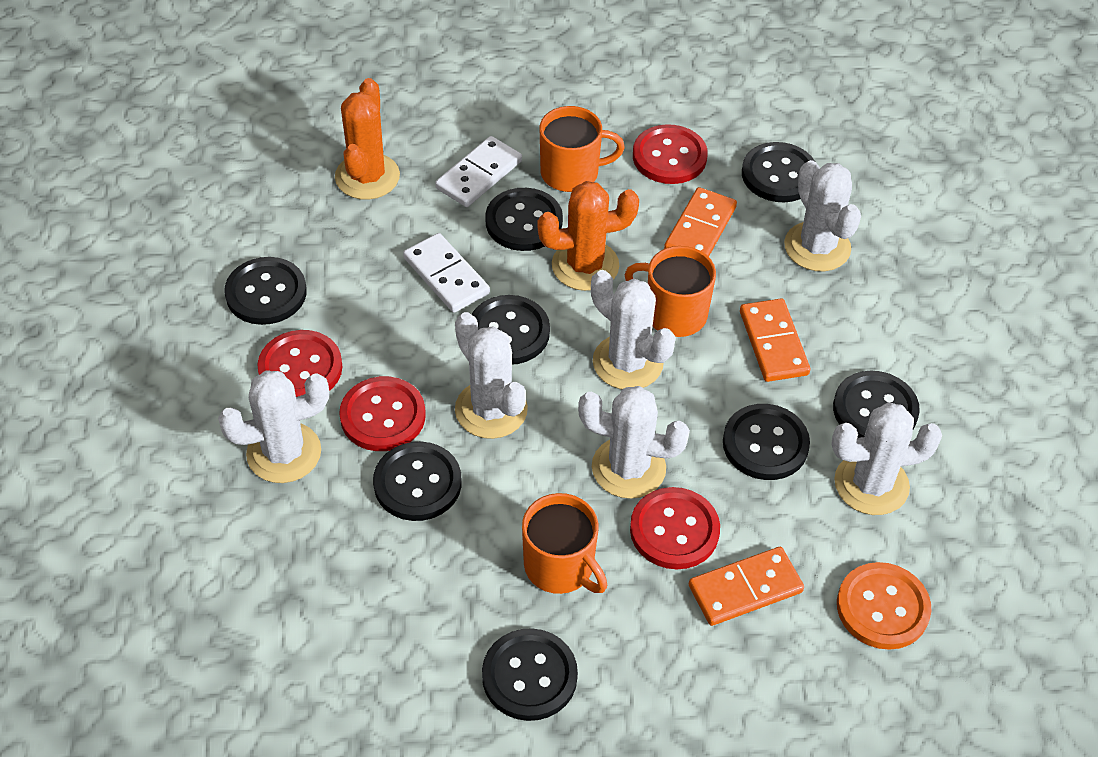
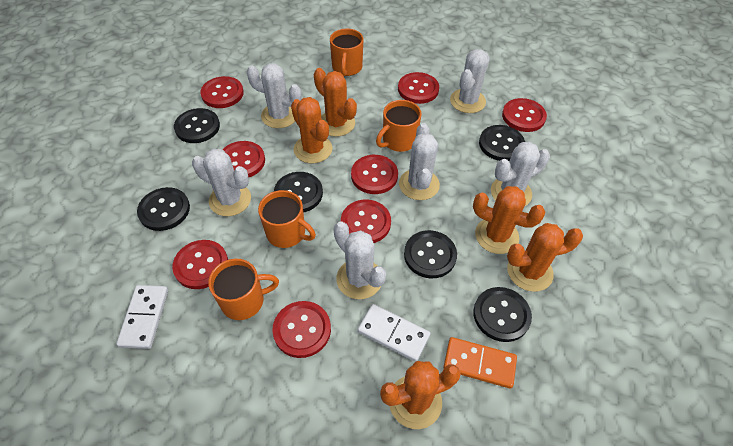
black button: [224,257,307,325] [373,442,462,521] [471,295,550,365] [482,628,578,721] [485,188,563,251] [723,404,810,480] [742,142,815,202] [833,371,920,438] = 8 -> [137,187,190,231] [174,108,220,143] [274,172,323,213] [404,230,457,278] [473,287,532,342] [479,125,525,161] = 6
orange button: [837,562,932,650] = 1 -> none = 0
orange cactus: [335,78,400,200] [537,181,639,291] = 2 -> [291,97,332,164] [314,68,357,137] [380,361,461,429] [473,186,545,254] [507,223,583,292] = 5
orange domino: [664,187,737,257] [689,547,804,626] [740,299,810,382] = 3 -> [443,337,517,389] = 1
orange mug: [522,493,607,594] [540,106,625,192] [624,246,716,337] = 3 -> [208,259,279,320] [258,190,316,248] [330,29,363,76] [376,100,421,152] = 4
red button: [257,330,343,397] [339,376,426,451] [630,487,720,569] [633,124,708,184] = 4 -> [172,240,228,289] [200,76,244,108] [222,141,265,177] [272,301,331,358] [341,200,391,243] [351,155,398,194] [398,72,439,104] [502,98,547,132] = 8

